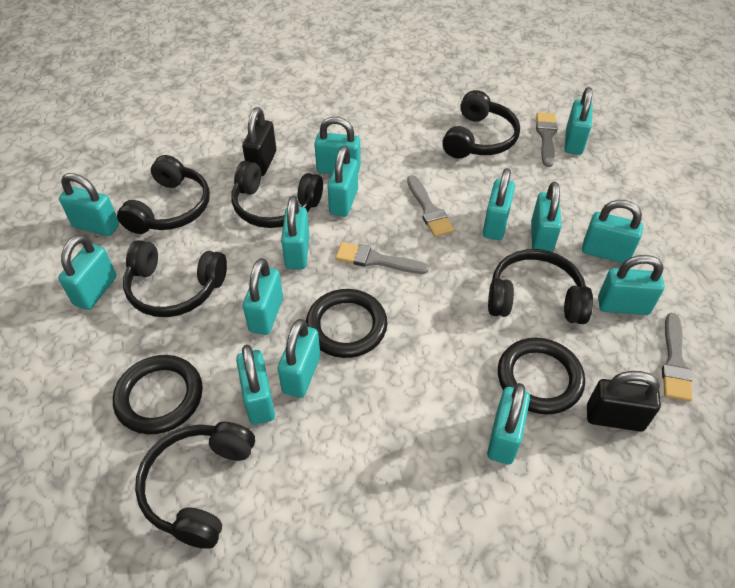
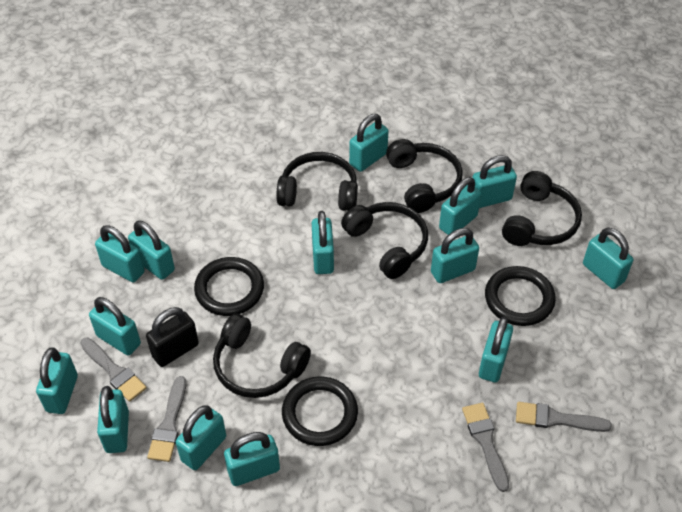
black headphones: [117,155,210,234] [123,240,227,317] [135,422,255,549] [232,161,323,228] [442,90,520,159] [488,249,593,324] = 6 -> [213,314,311,398] [276,152,358,211] [341,202,428,279] [386,139,463,213] [502,171,582,246] = 5
black padlock: [242,107,276,176] [587,371,661,432] = 2 -> [146,307,199,367] = 1

